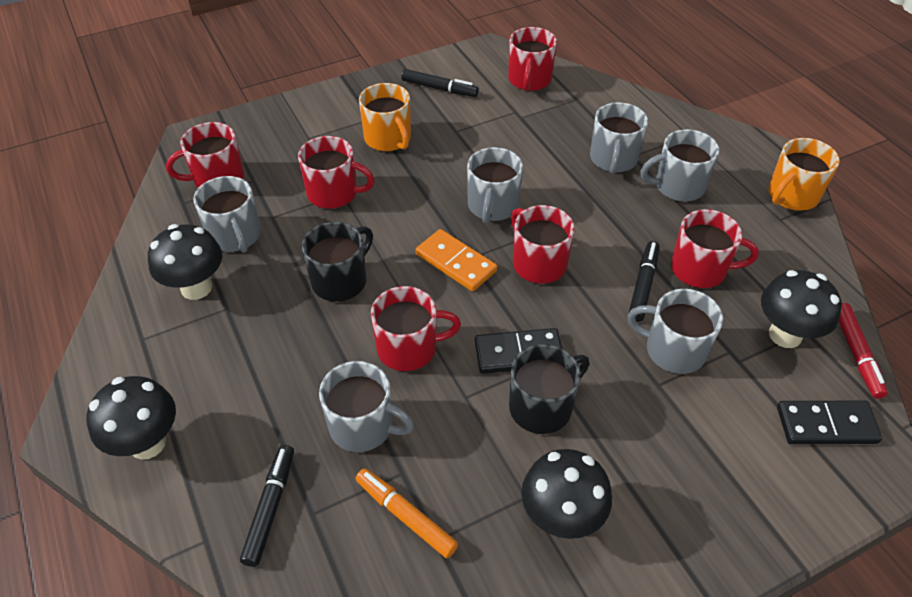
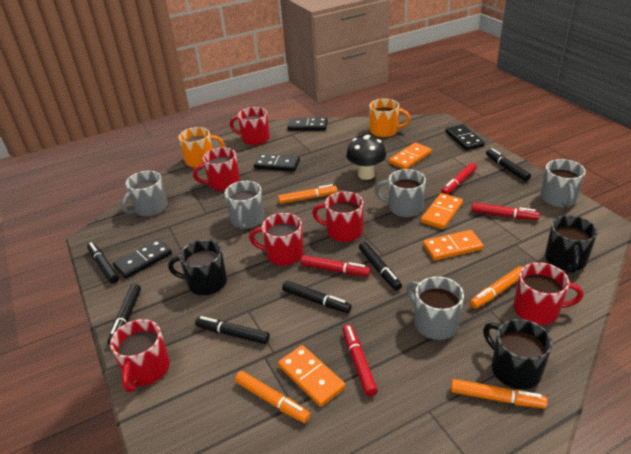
black domino: [475,328,563,374] [777,401,882,444] = 2 -> [113,239,172,279] [254,154,300,171] [288,118,328,131] [446,124,485,150] = 4
black marker: [240,445,294,567] [401,69,479,97] [628,241,659,322] = 3 -> [87,242,119,284] [108,284,141,344] [195,316,270,344] [282,281,352,313] [359,242,402,291] [486,148,531,181] = 6
black mug: [302,222,373,302] [509,344,589,434] = 2 -> [168,240,227,295] [483,319,552,389] [545,215,598,273] = 3
black mushroom: [87,376,176,460] [148,224,222,300] [521,449,612,539] [761,270,842,348] = 4 -> [346,135,386,180] = 1
grey mug: [193,176,261,253] [319,361,414,452] [467,147,523,224] [590,102,648,174] [628,289,723,374] [640,129,719,202] = 6 -> [121,171,168,216] [225,181,265,229] [374,169,426,217] [407,276,464,340] [540,159,586,208] = 5
orange domino: [416,229,497,291] = 1 -> [278,345,345,407] [389,142,432,169] [421,193,463,229] [423,230,484,261] = 4
orange marker: [356,468,458,558] = 1 -> [235,371,310,423] [278,184,337,204] [451,379,547,408] [470,266,523,309] = 4
red marker: [839,303,888,399] = 1 -> [301,255,370,276] [343,325,378,396] [441,163,477,195] [471,203,540,220] = 4

